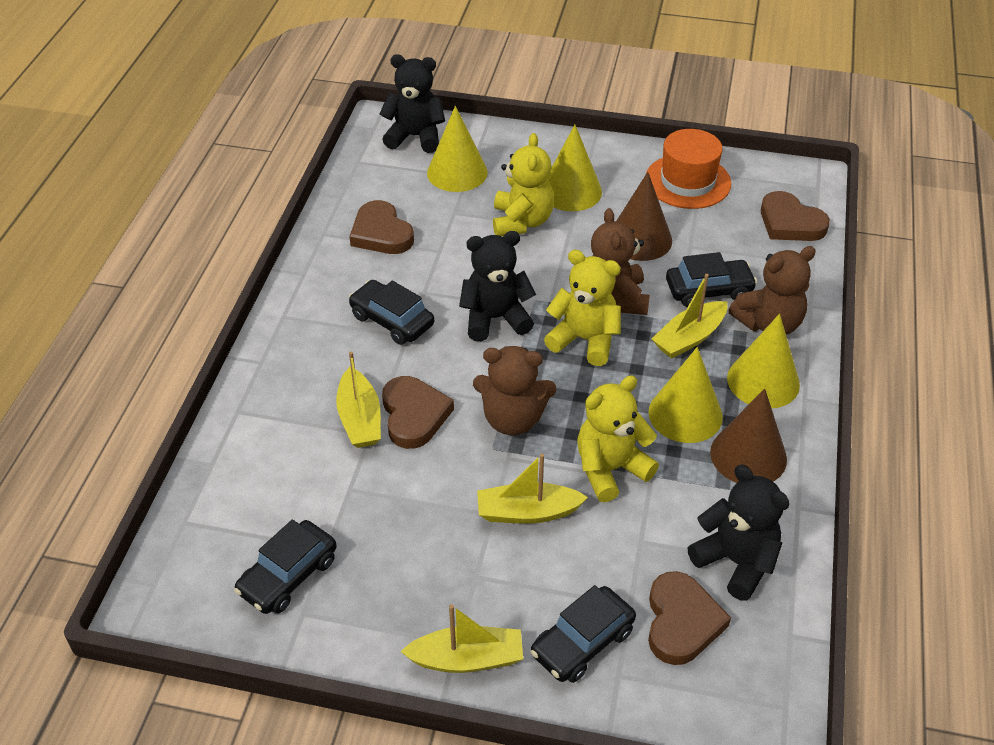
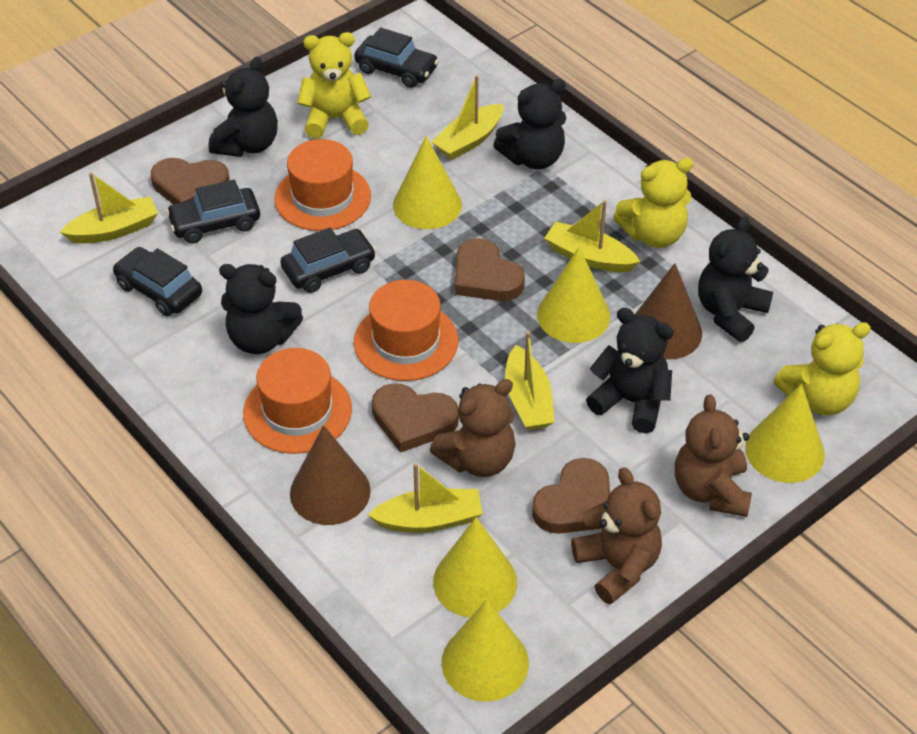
black teddy bear: [380,55,445,153] [459,231,536,341] [688,465,789,601] = 3 -> [209,57,278,157] [219,264,303,354] [493,79,566,169] [586,308,674,433] [698,217,773,342] = 5
orange hat: [646,129,731,209] = 1 -> [243,348,352,454] [275,139,371,231] [354,280,458,381] = 3
yellow boat: [336,351,381,448] [400,604,523,673] [477,454,588,524] [652,274,727,358] = 4 -> [60,172,158,244] [368,463,483,533] [432,75,503,160] [505,332,555,430] [544,200,640,272] = 5
yellow cone: [427,106,488,192] [547,125,602,211] [648,347,723,443] [727,314,800,408] = 4 -> [393,136,462,229] [433,517,517,618] [442,599,529,701] [537,247,610,343] [745,384,825,483] = 5

